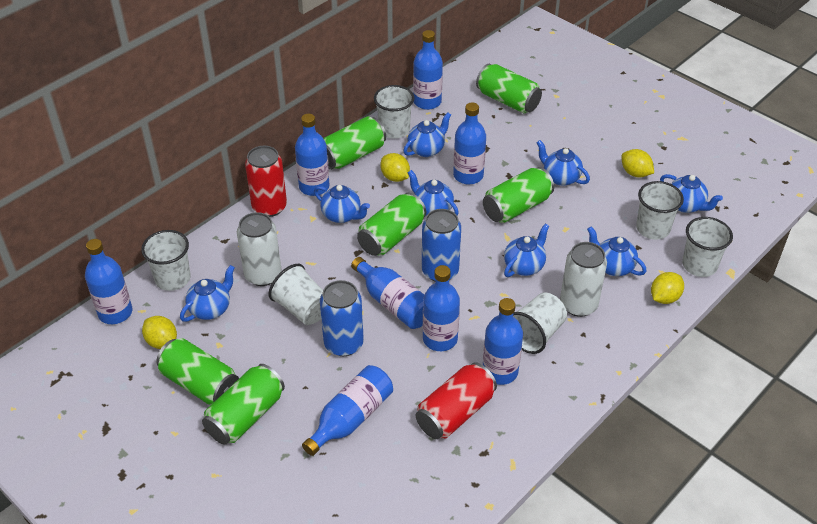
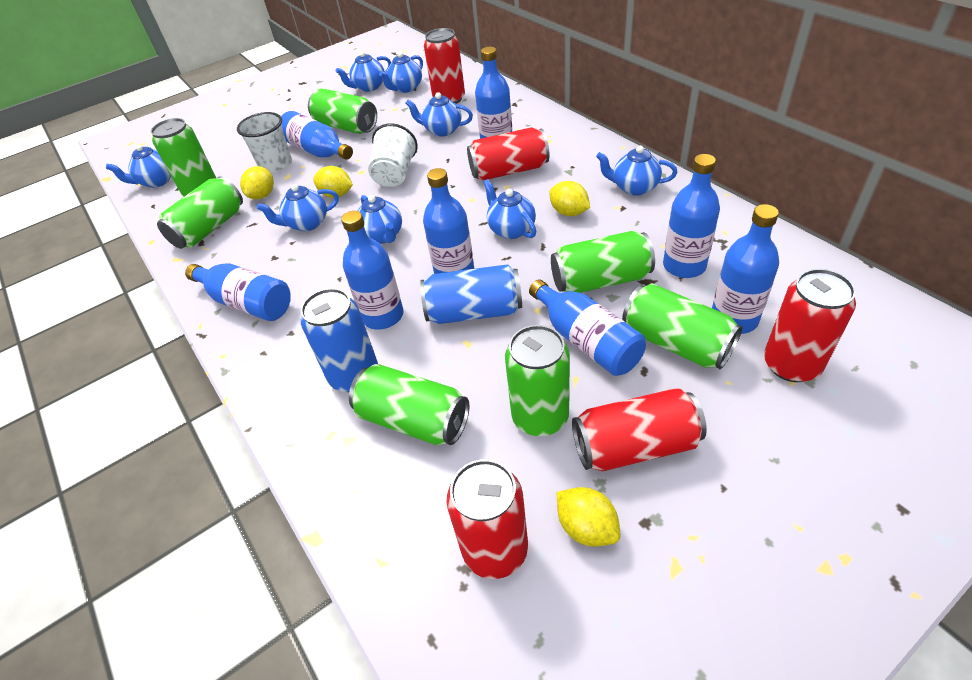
green can: [157,338,239,405] [202,364,285,445] [323,116,386,170] [357,192,426,256] [476,64,542,113] [483,167,554,223] = 6 -> [151,118,216,196] [157,176,243,249] [308,88,377,134] [349,364,469,445] [505,325,570,436] [551,231,655,293] [622,283,742,369] = 7
red can: [245,146,287,217] [416,362,497,439] = 2 -> [424,28,465,104] [447,459,528,579] [467,127,549,181] [572,388,707,471] [764,269,856,382] = 5
white can: [237,212,282,286] [560,242,607,317] = 2 -> none = 0
white cup: [141,230,191,291] [268,264,323,325] [374,85,414,139] [513,293,567,354] [636,181,684,240] [682,217,733,277] = 6 -> [237,112,292,173] [368,123,418,187] = 2

